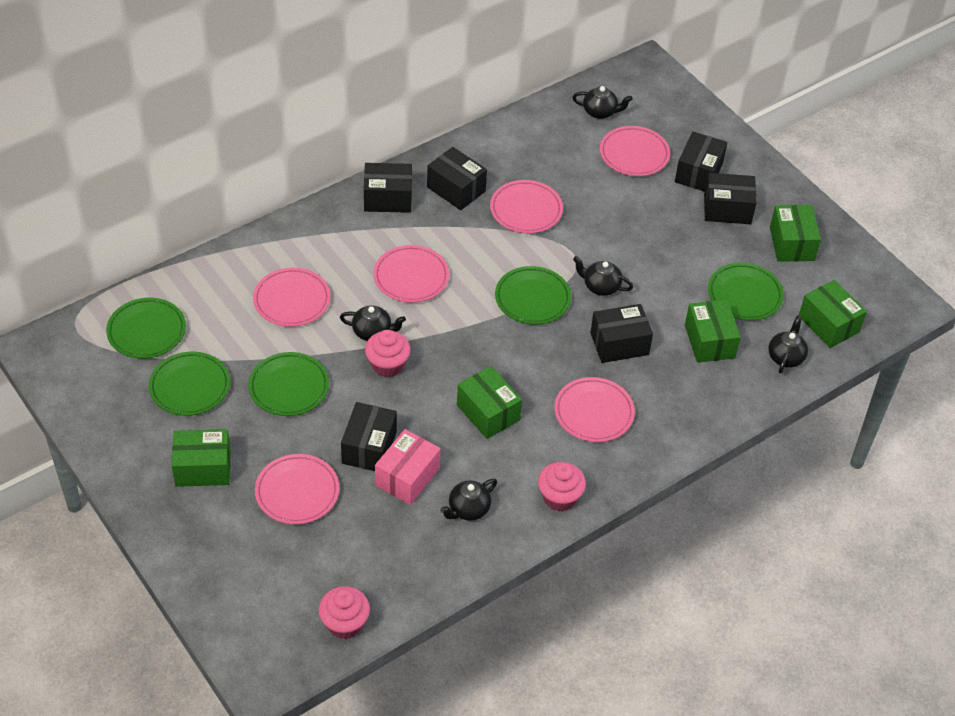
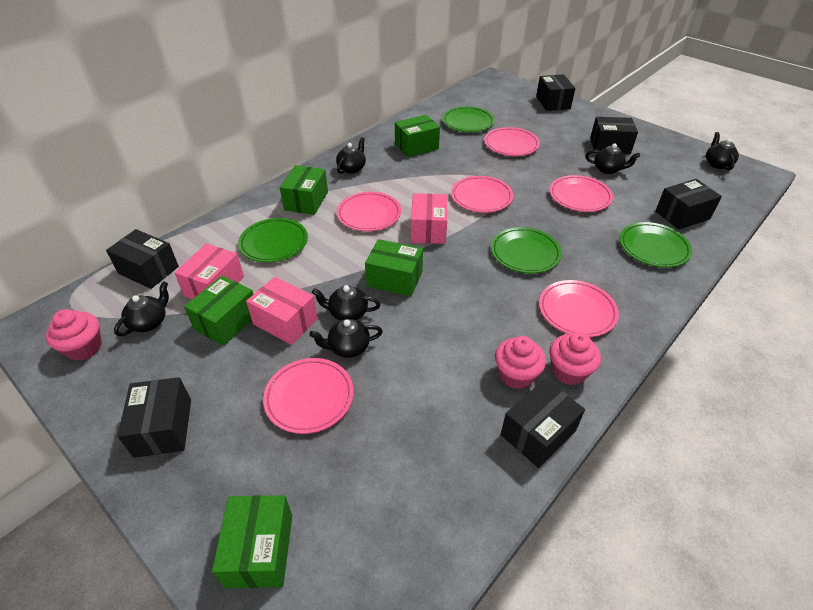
black teapot: [340,305,406,341] [440,479,497,521] [572,86,632,119] [573,256,633,296] [768,315,808,373] = 5 -> [114,281,169,336] [309,319,383,358] [312,285,380,321] [336,137,366,174] [585,144,640,174] [706,132,739,170] = 6
green plate: [106,298,186,359] [149,352,230,416] [249,352,329,416] [495,266,571,325] [708,263,784,321] = 5 -> [238,218,308,263] [442,106,495,132] [491,227,562,273] [619,222,692,267] = 4
pink box: [375,429,441,505] = 1 -> [174,244,244,299] [246,277,318,345] [411,193,447,244] = 3

